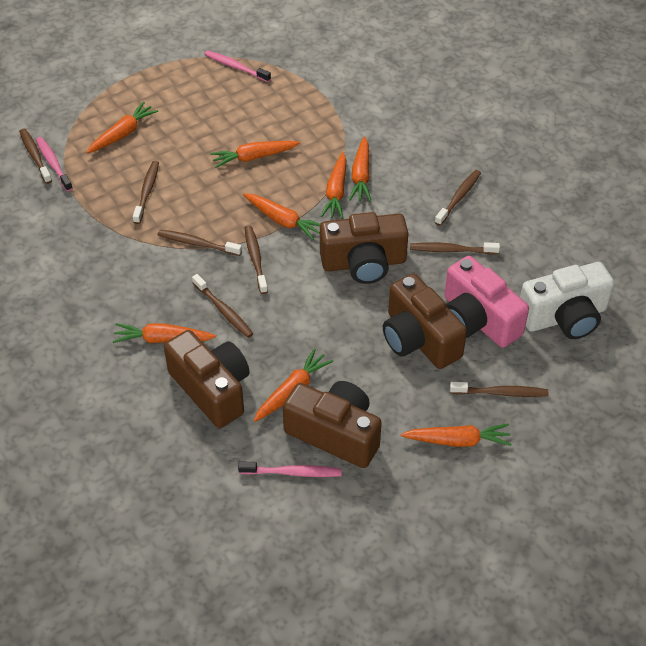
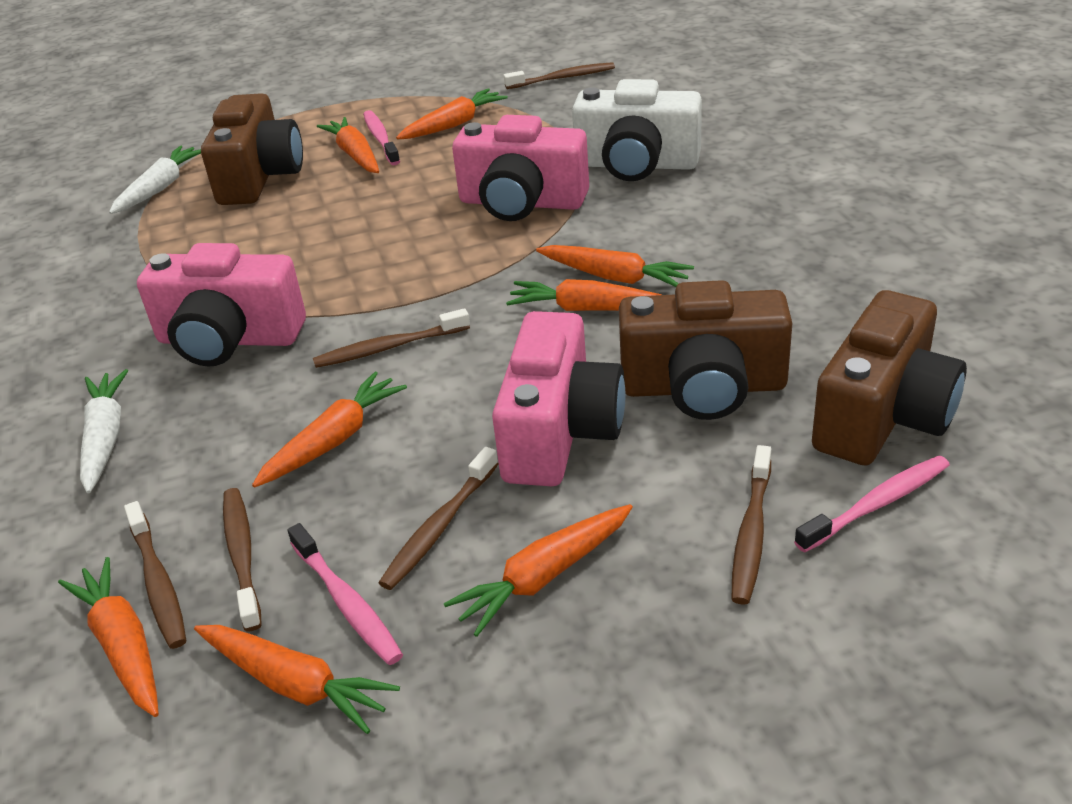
brown camera: [164,330,250,428] [283,381,382,468] [320,212,409,284] [383,274,467,369] = 4 -> [201,93,303,205] [619,280,792,420] [812,290,967,465] = 3
brown toothbrush: [19,129,52,184] [133,161,159,224] [157,230,242,256] [192,274,253,338] [245,226,268,294] [410,242,500,254] [435,170,481,226] [450,382,549,397] = 8 -> [124,501,187,649] [223,488,262,631] [313,308,470,368] [379,447,499,590] [504,62,615,89] [732,445,771,605] = 6
pink camera: [444,256,529,348] = 1 -> [137,243,306,367] [452,115,589,221] [492,311,625,486] = 3
white carrot: none = 0 -> [80,369,128,493] [109,146,201,214] = 2

